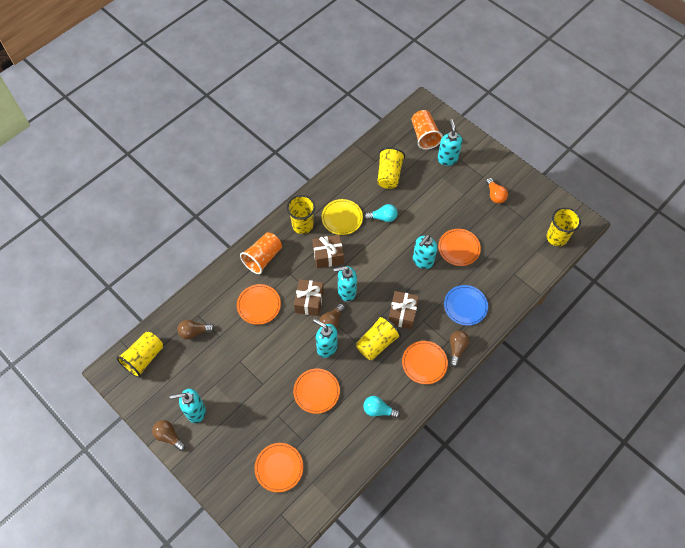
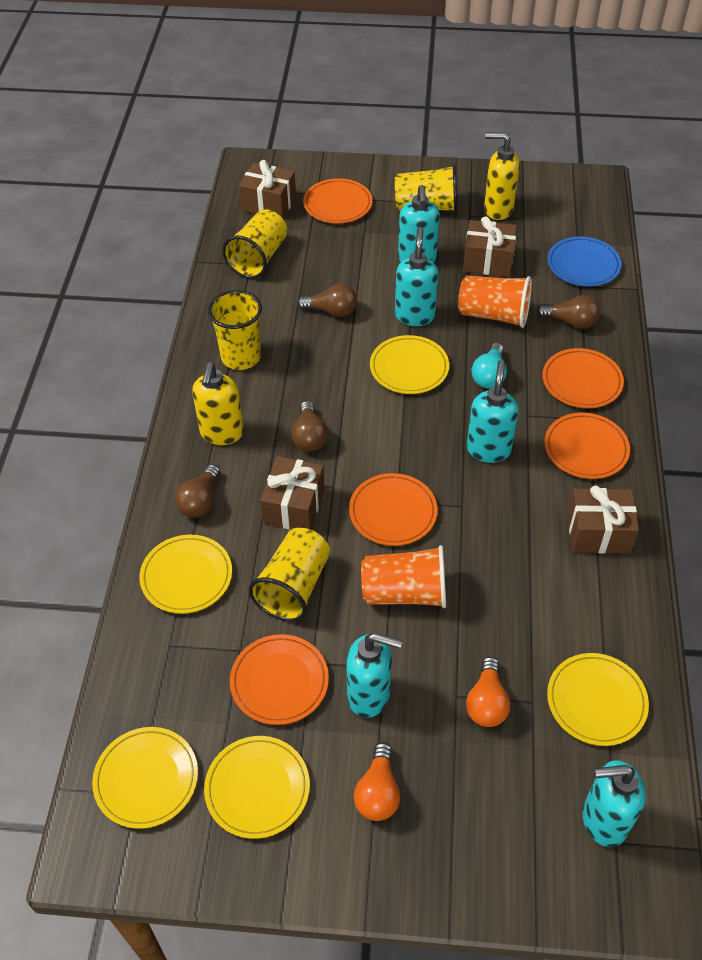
brown gift: [294,279,324,316] [312,235,344,268] [389,291,419,329] = 3 -> [239,160,296,219] [260,456,325,530] [463,217,517,277] [568,485,639,554] = 4
orange light bulb: [486,178,508,204] = 1 -> [354,743,400,821] [466,657,510,727] = 2
turquoise light bulb: [363,396,400,418] [364,204,398,222] = 2 -> [472,343,507,388] = 1
yellow cup: [116,332,163,378] [287,195,315,234] [356,315,401,360] [377,147,405,189] [547,207,581,246] = 5 -> [208,290,262,370] [222,209,287,279] [249,528,330,622] [395,165,457,213] = 4
yellow plate: [322,199,363,235] = 1 -> [92,727,198,829] [140,535,232,614] [204,736,310,839] [370,335,449,394] [547,653,649,746] = 5
yellow soap dispenser: none = 0 -> [192,362,244,445] [484,132,520,220] = 2

